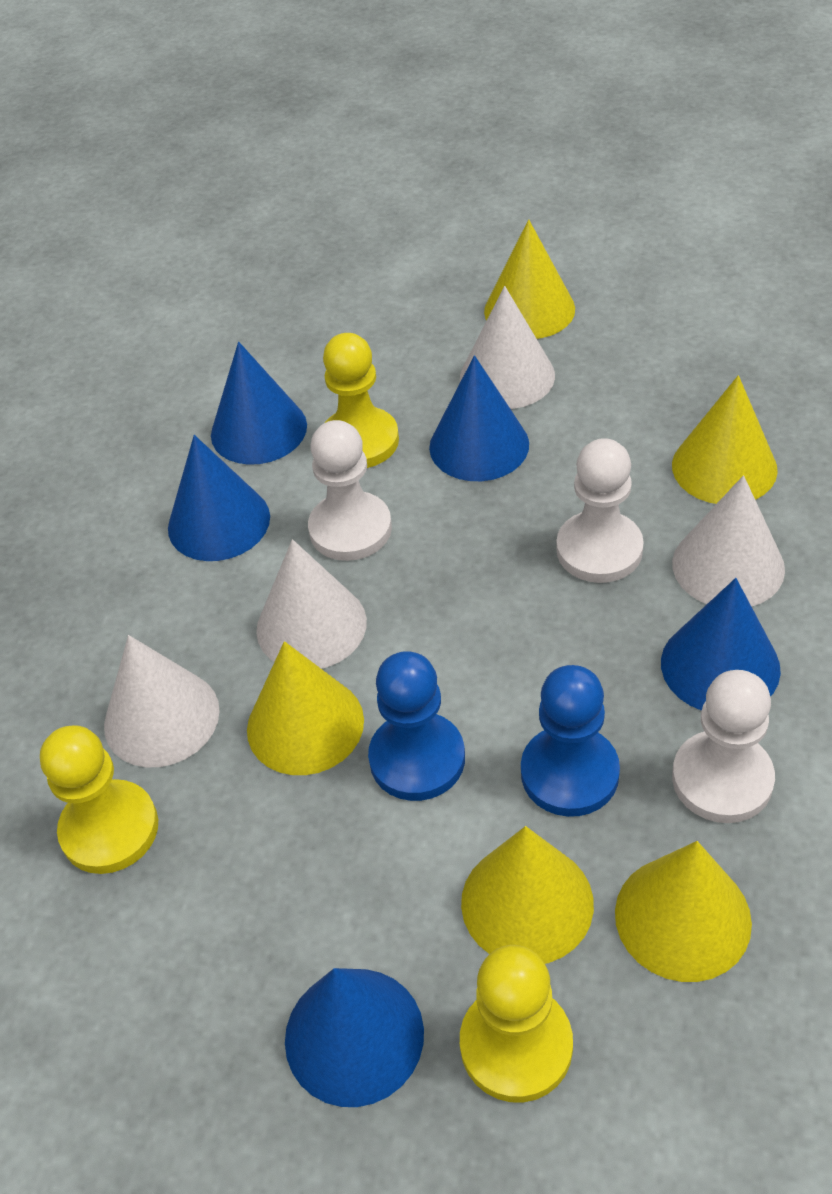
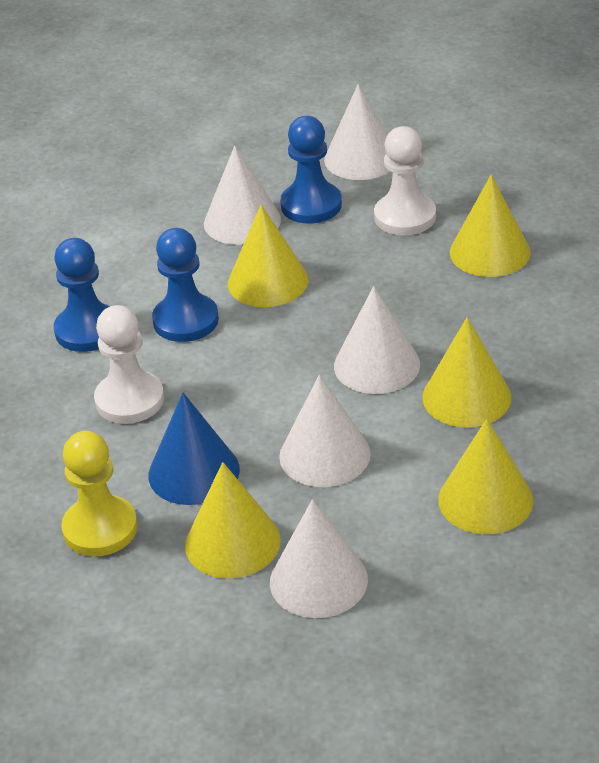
blue cone: [168,435,270,561] [211,342,307,465] [285,968,424,1107] [429,355,529,481] [661,578,781,711] = 5 -> [148,393,240,505] = 1
blue pawn: [368,651,465,801] [521,665,620,817] = 2 -> [54,238,110,352] [152,228,219,342] [280,116,342,224] = 3
white cone: [104,635,220,767] [256,539,367,669] [460,286,555,409] [672,475,785,607] = 4 -> [204,146,281,245] [270,499,368,618] [279,375,371,487] [324,84,390,180] [334,286,420,394] = 5
white pawn: [308,420,392,561] [556,438,644,583] [672,670,775,823] = 3 -> [94,305,164,424] [374,126,436,235] = 2
yellow pawn: [40,725,158,874] [323,333,399,468] [460,945,573,1103] = 3 -> [61,431,138,556] = 1

